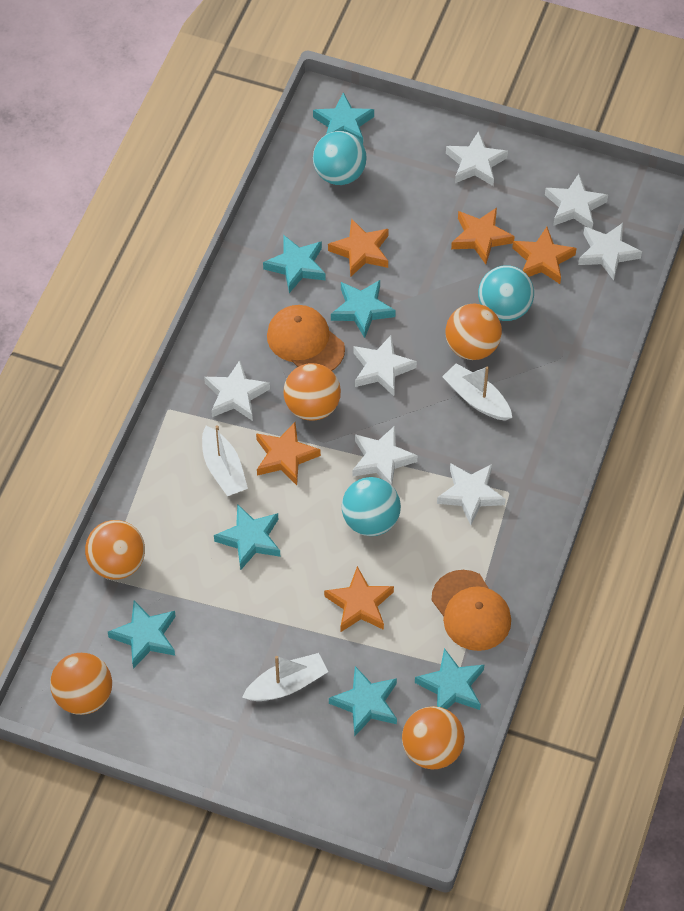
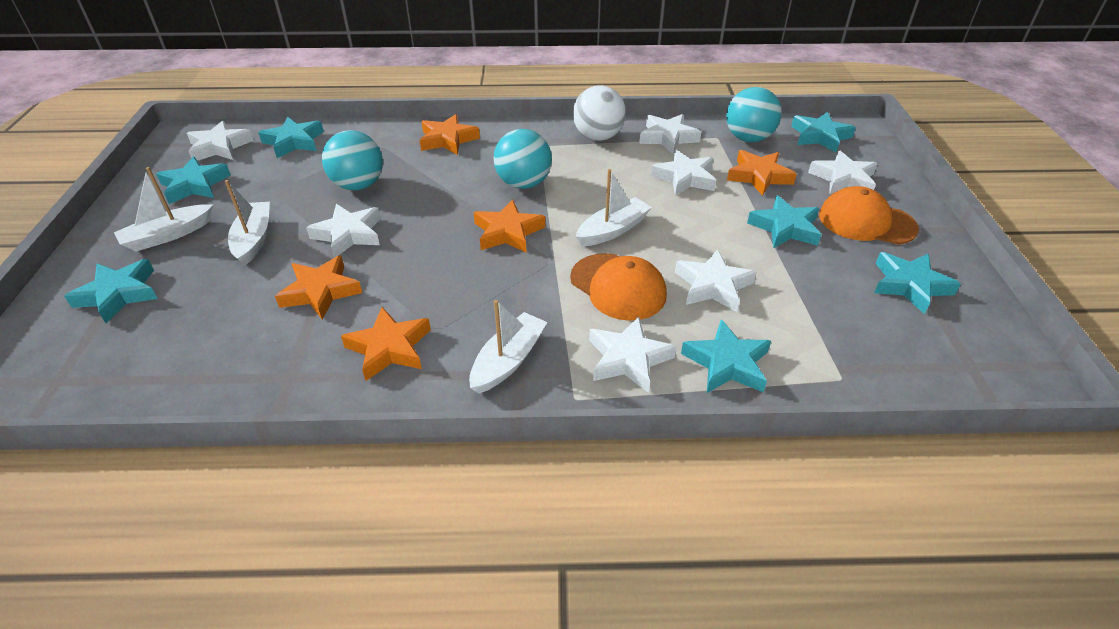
orange ball: [50,653,112,715] [85,520,145,580] [284,363,341,421] [402,706,465,769] [445,304,502,360] = 5 -> none = 0
white ball: none = 0 -> [573,85,626,141] = 1
white boat: [202,425,248,496] [242,653,328,701] [442,363,512,421] = 3 -> [114,167,213,252] [225,180,270,265] [469,300,547,393] [576,169,652,246] = 4

